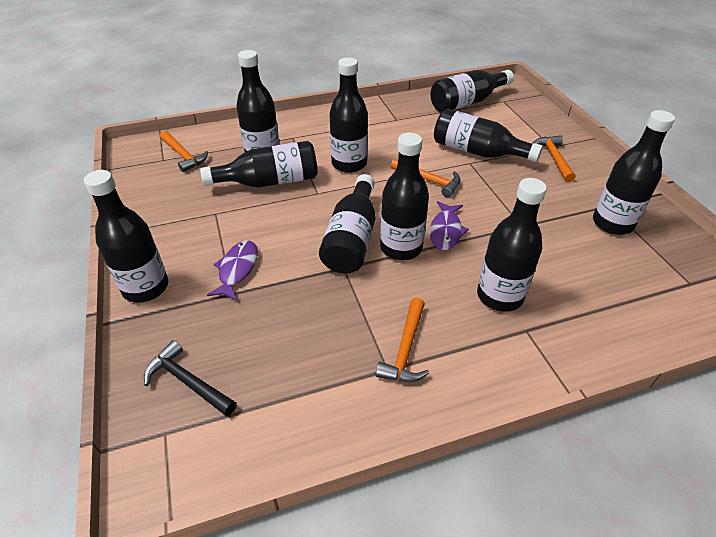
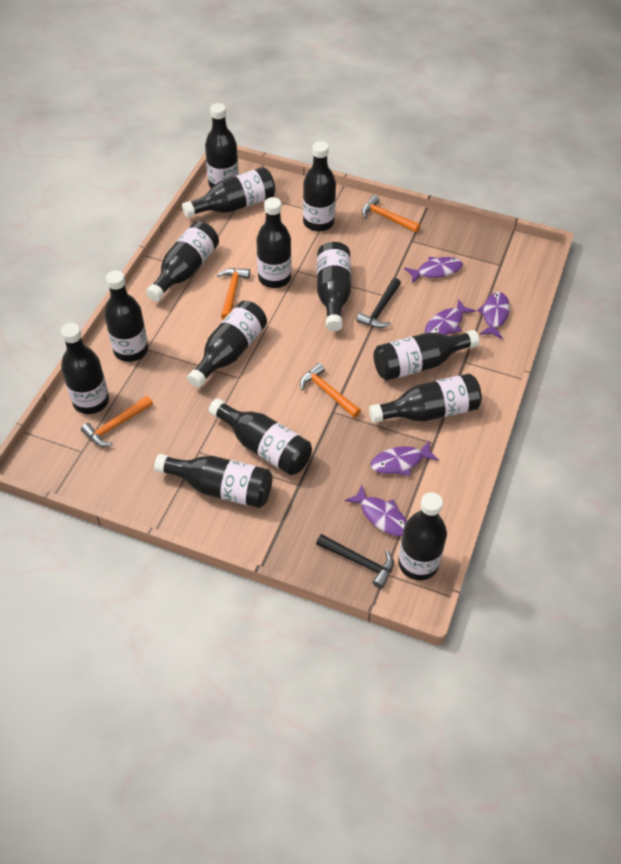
black bottle: [84,170,168,303] [200,141,318,187] [236,50,279,152] [319,174,375,273] [330,58,368,173] [380,133,429,260] [430,70,514,112] [434,109,543,162] [477,178,547,312] [593,110,675,235] = 10 -> [61,323,109,414] [104,270,148,362] [146,221,219,302] [154,454,272,508] [182,167,275,218] [187,301,267,388] [205,103,239,188] [209,398,312,475] [256,197,292,288] [303,141,336,232] [317,242,351,331] [369,373,482,423] [374,330,479,381] [398,492,447,580] = 14
black hammer: [144,340,237,416] = 1 -> [316,534,394,589] [356,278,401,328] = 2
purple fish: [207,240,258,301] [429,201,469,250] = 2 -> [345,485,407,536] [371,441,439,476] [404,257,463,284] [425,299,476,335] [477,292,510,339] = 5

